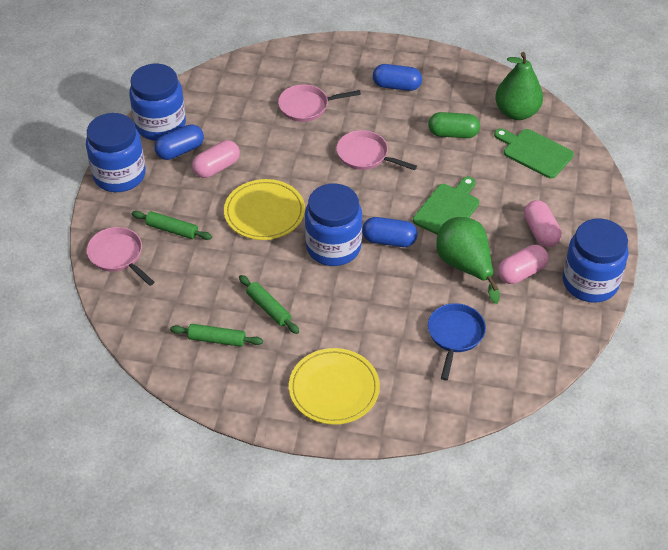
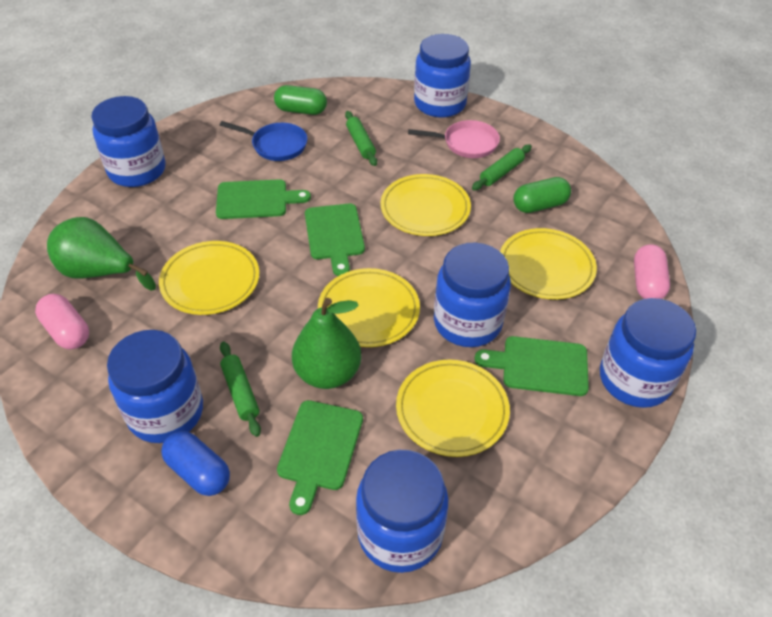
blue capsule: [155,124,204,160] [362,217,417,247] [373,64,422,91] = 3 -> [161,431,230,496] = 1
blue jar: [86,113,146,192] [129,64,186,141] [305,184,363,266] [563,218,628,303] = 4 -> [91,96,166,187] [107,330,203,443] [356,450,448,573] [414,34,471,118] [434,242,511,347] [600,298,696,408] = 6
green capsule: [428,112,480,138] = 1 -> [274,85,327,115] [514,177,571,213] = 2
green cutting board: [413,177,479,235] [494,128,574,179] = 2 -> [216,179,311,219] [277,400,363,515] [305,203,365,276] [475,336,589,396] = 4
pink capsule: [192,140,240,178] [498,245,549,284] [524,200,562,247] = 3 -> [35,294,89,349] [634,245,670,299] = 2
pink pan: [87,227,154,286] [278,84,361,122] [336,130,417,170] = 3 -> [408,120,500,158] = 1
yellow plate: [224,179,305,240] [289,348,380,425] = 2 -> [159,241,259,315] [318,268,420,347] [381,174,471,236] [396,360,510,457] [500,228,597,300] = 5

